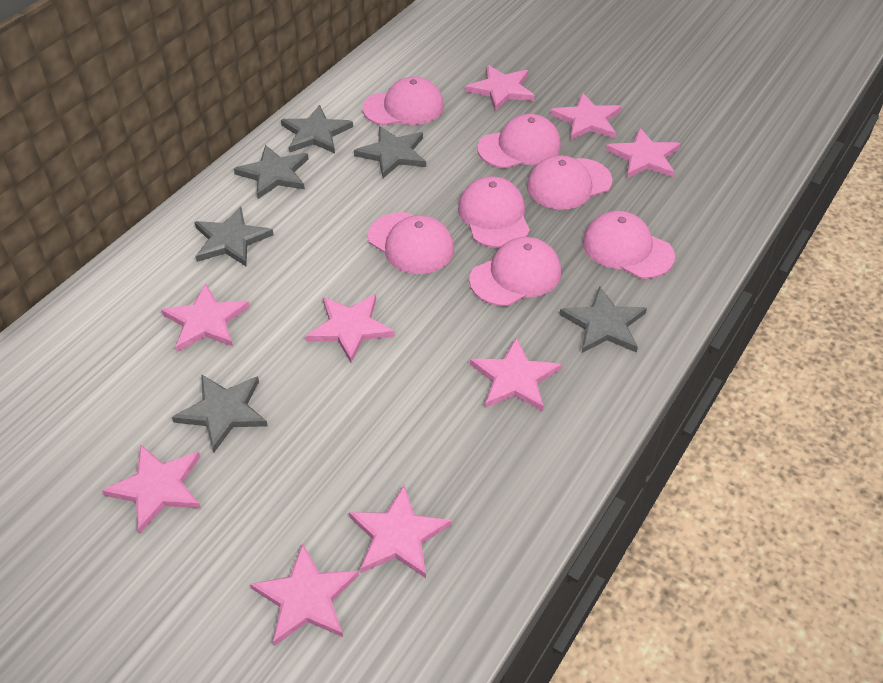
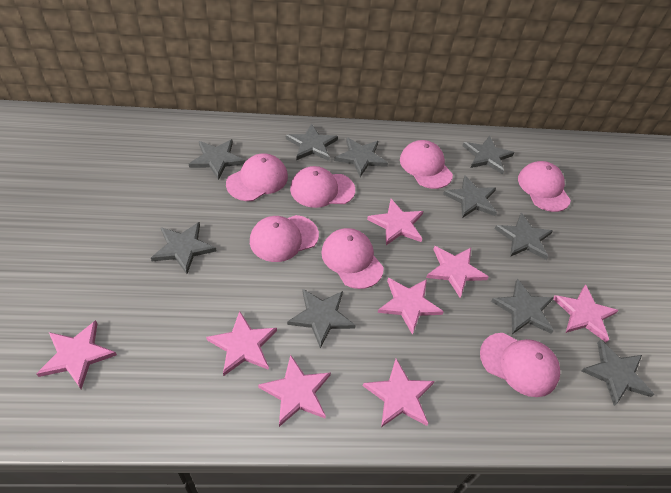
grey star: [172,374,268,452] [194,207,274,266] [234,145,309,199] [281,105,353,153] [354,126,426,178] [559,286,647,353] = 6 -> [151,222,216,274] [189,139,245,180] [286,123,338,161] [287,289,356,349] [334,137,388,177] [443,176,497,218] [462,135,514,175] [491,279,554,334] [495,213,553,260] [581,340,655,406] = 10
pink star: [102,445,201,533] [161,283,250,352] [250,543,359,646] [305,294,395,363] [349,485,451,578] [466,65,535,111] [470,337,561,411] [550,93,622,141] [606,128,681,178] = 9 -> [36,320,117,389] [206,311,277,376] [258,355,331,427] [363,359,435,427] [367,199,424,245] [378,278,444,335] [426,246,489,297] [553,285,619,343] = 8

